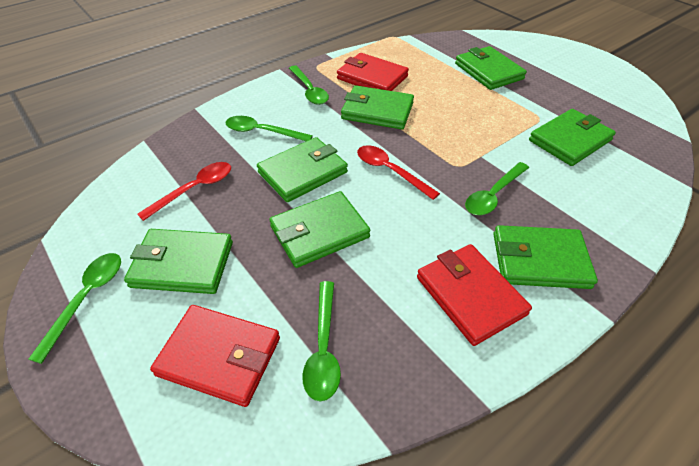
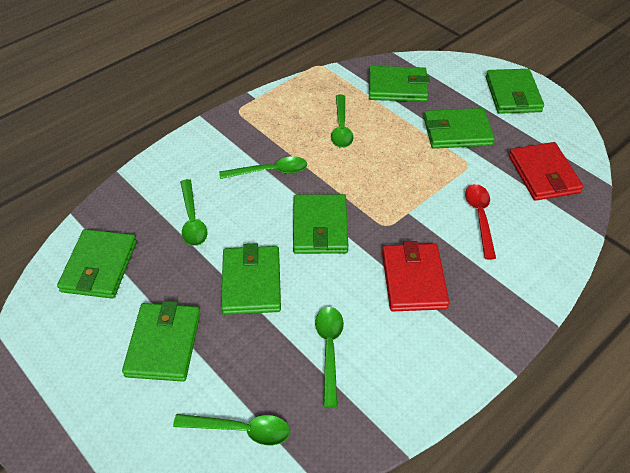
red spoon: [137,162,231,221] [357,145,440,200] = 2 -> [465,184,496,259] = 1
red wallet: [150,305,280,407] [337,53,409,91] [417,244,532,346] = 3 -> [382,241,450,311] [509,142,583,201] = 2

